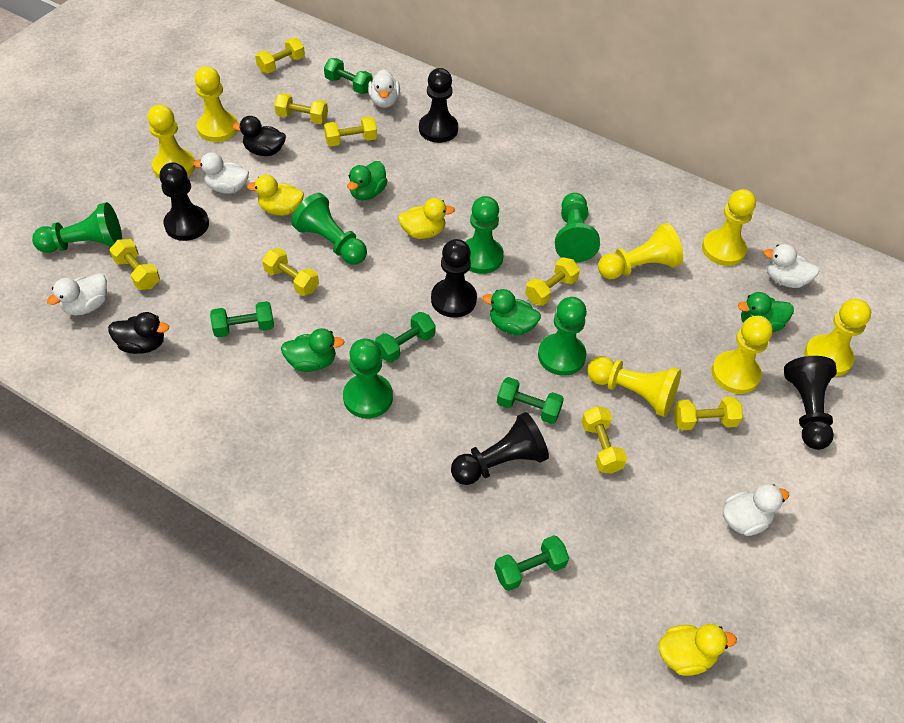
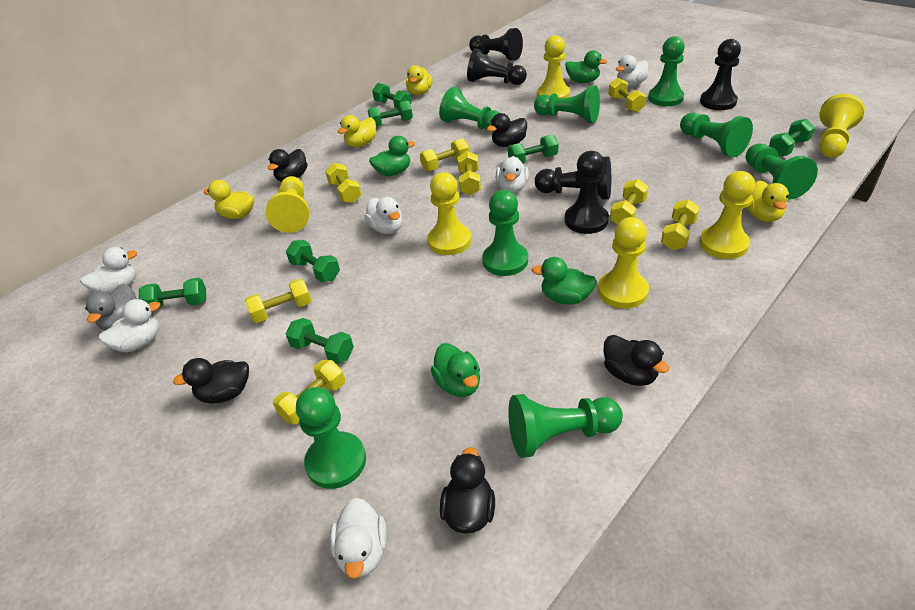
black duck: [108,312,169,354] [233,116,286,156] = 2 -> [173,358,249,403] [268,149,307,182] [440,447,495,533] [487,113,527,147] [603,335,669,386] = 5
green dumbbell: [210,301,274,338] [324,58,373,94] [375,312,436,363] [494,535,569,591] [497,377,564,424] = 5 -> [139,278,206,309] [286,240,340,282] [286,318,354,364] [368,101,413,126] [372,83,411,109] [508,135,558,164] [769,119,815,157] = 7
green pawn: [32,202,122,253] [292,193,367,265] [343,338,393,418] [465,196,504,274] [538,297,587,376] [555,193,600,263] = 6 -> [296,387,366,489] [439,87,499,132] [482,190,528,276] [508,394,623,458] [534,86,600,123] [648,36,685,106] [680,113,753,157] [746,143,818,199] = 8
grey duck: none = 0 -> [85,284,137,331] = 1
white duck: [47,273,107,315] [193,152,249,194] [368,69,400,108] [723,484,789,536] [763,244,820,288] = 5 -> [80,247,137,295] [99,299,160,352] [330,498,387,579] [364,197,402,234] [496,156,529,193] [616,55,648,87] = 6
yellow duck: [247,175,304,216] [398,198,455,239] [659,624,737,676] = 3 -> [203,180,254,219] [338,115,376,147] [406,65,433,95] [746,180,789,222] = 4
yellow pawn: [148,104,195,178] [195,66,238,142] [587,356,681,417] [598,223,683,279] [702,189,756,266] [712,316,773,394] [804,299,871,377] = 7 -> [266,176,309,233] [427,172,471,255] [537,35,570,99] [598,217,649,308] [699,171,755,259] [819,94,865,158] = 6

